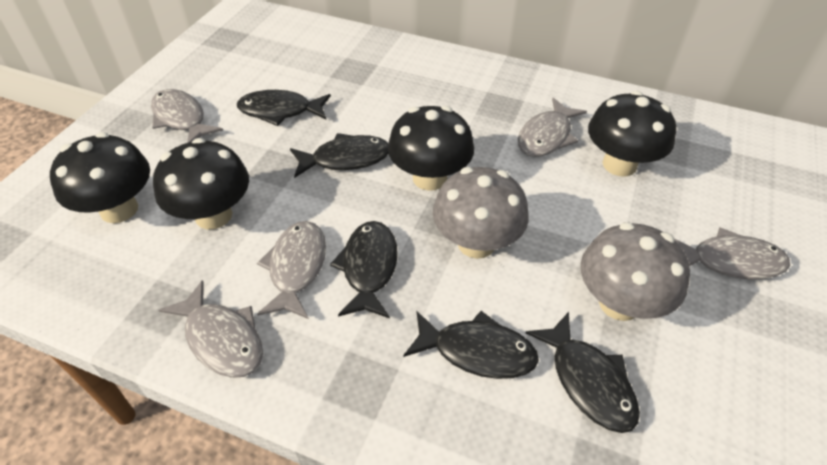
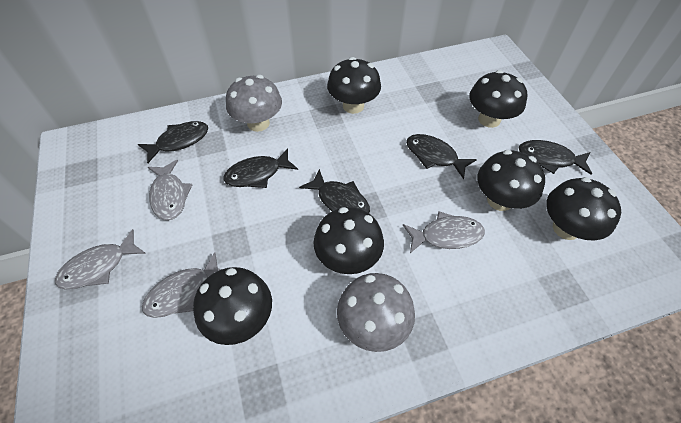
black mushroom: [50,132,150,223] [153,138,249,229] [388,106,474,191] [588,91,676,177] = 4 -> [193,267,272,345] [313,207,384,274] [327,57,381,114] [469,70,527,128] [477,150,545,211] [546,177,621,240] = 6
grey fish: [151,89,223,143] [159,280,263,378] [257,221,326,319] [518,98,587,157] [674,228,790,279] = 5 -> [55,229,146,289] [142,252,220,318] [148,160,192,220] [403,211,485,253] = 4

